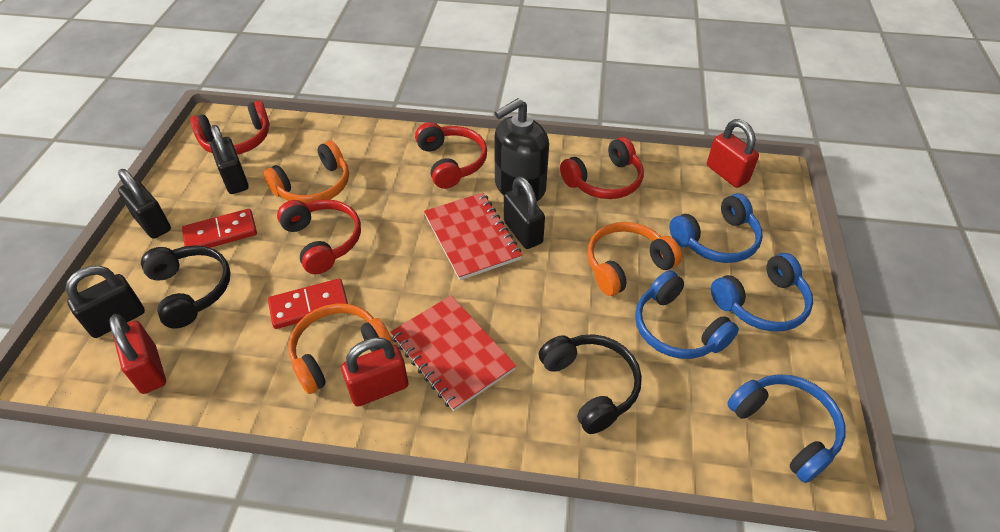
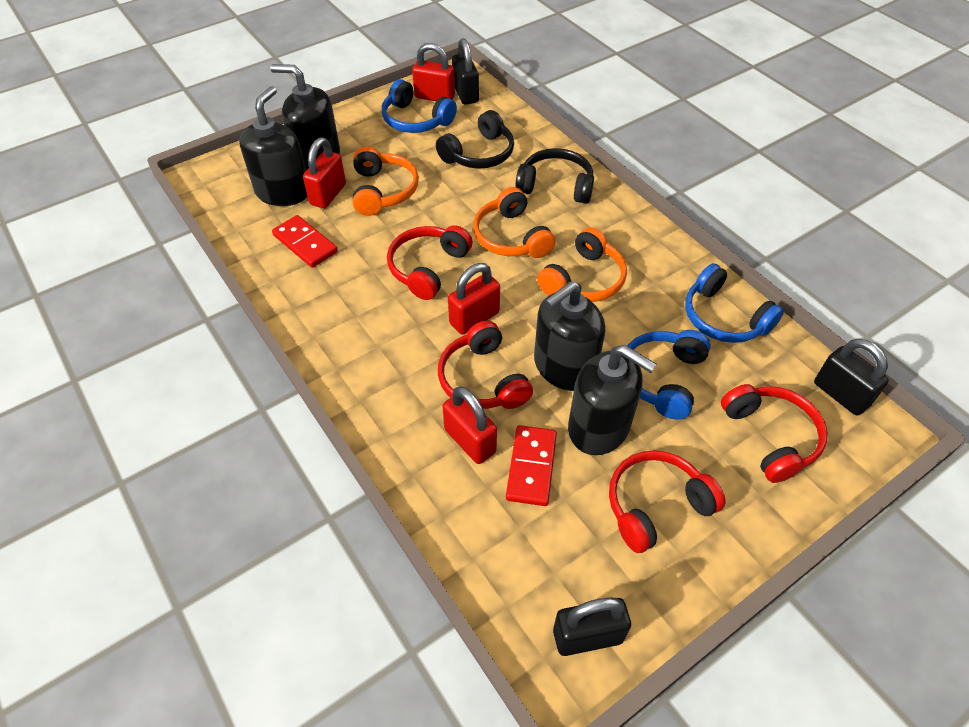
black padlock: [65,266,145,338] [118,169,171,239] [210,125,249,194] [504,176,545,249] = 4 -> [452,38,479,105] [553,597,631,656] [814,338,889,416] = 3
black soap dispenser: [494,98,549,201] = 1 -> [239,86,308,206] [271,64,340,171] [534,281,605,391] [568,345,656,455] = 4
blue headphones: [635,270,739,359] [669,193,763,263] [711,253,813,332] [727,374,846,483] = 4 -> [382,79,457,133] [627,330,711,420] [685,263,784,343] = 3
red notebook: [390,295,516,411] [424,193,522,280] = 2 -> none = 0
red padlock: [109,314,166,394] [341,338,408,407] [707,119,759,188] = 3 -> [303,137,346,208] [412,43,455,101] [442,386,497,464] [448,263,500,334] = 4

